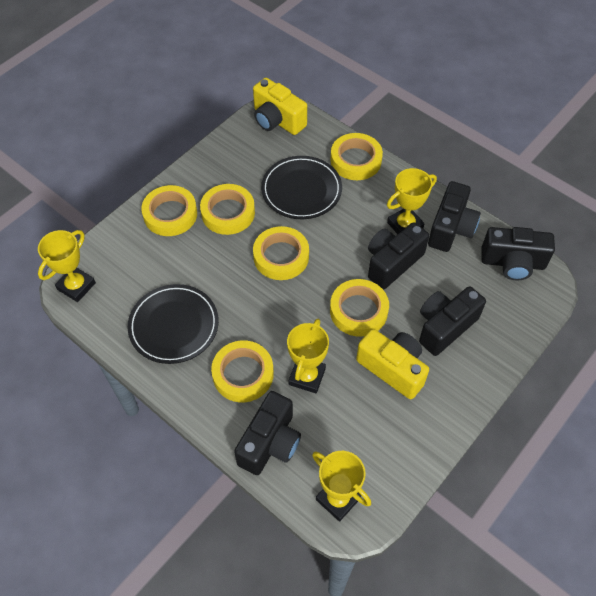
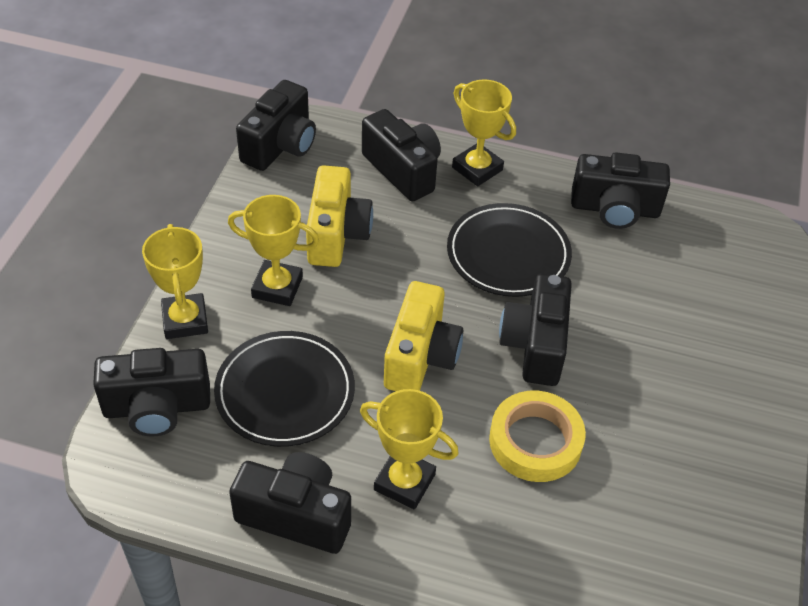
black camera: [234,391,301,475] [368,222,429,289] [419,286,486,356] [428,181,481,252] [481,227,555,280] = 5 -> [93,348,210,436] [229,452,351,554] [236,80,316,171] [362,109,441,202] [499,273,572,386] [571,152,670,229] = 6
yellow tape: [141,185,197,236] [200,184,255,235] [211,340,274,402] [253,226,309,280] [330,133,383,180] [330,279,389,337] = 6 -> [489,391,586,482] = 1

